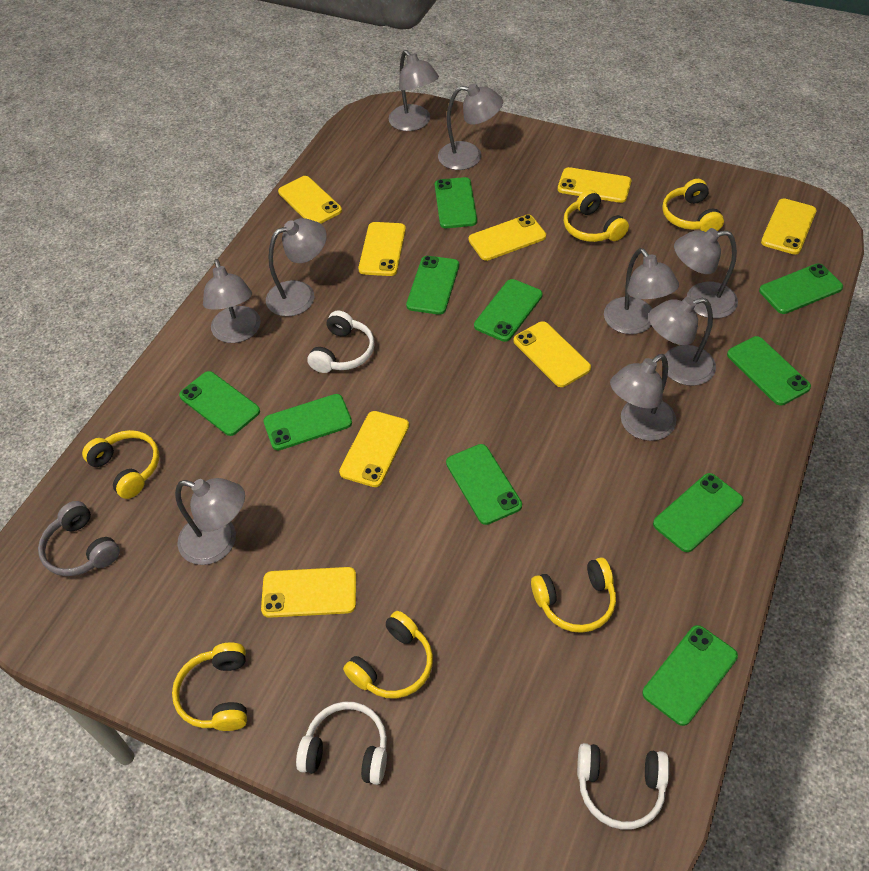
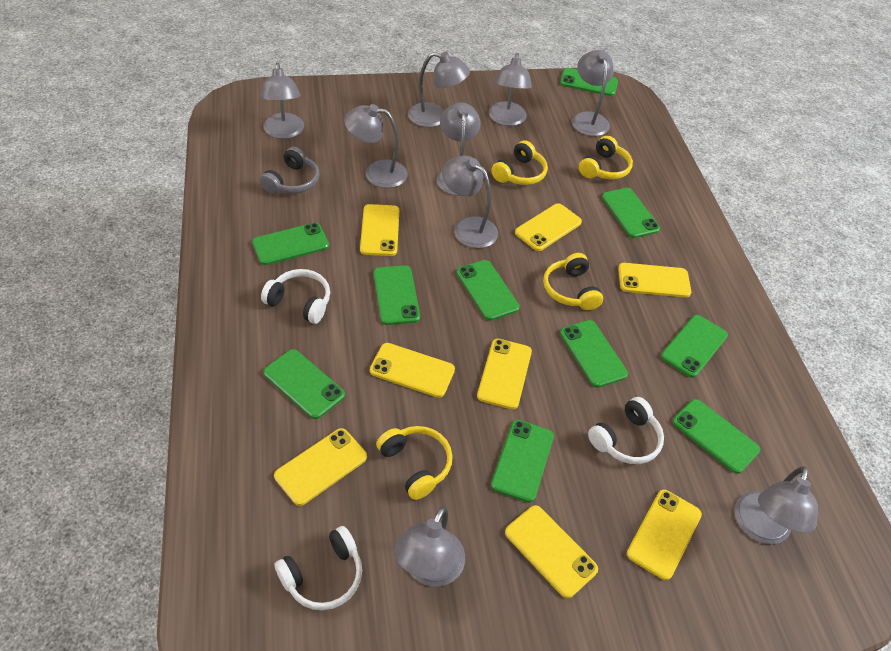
yellow headphones: [82,430,159,499] [172,642,247,731] [343,611,433,699] [531,557,616,633] [564,190,629,242] [662,179,724,232] = 6 -> [376,426,453,500] [491,140,548,185] [543,253,603,310] [579,136,633,179] = 4

